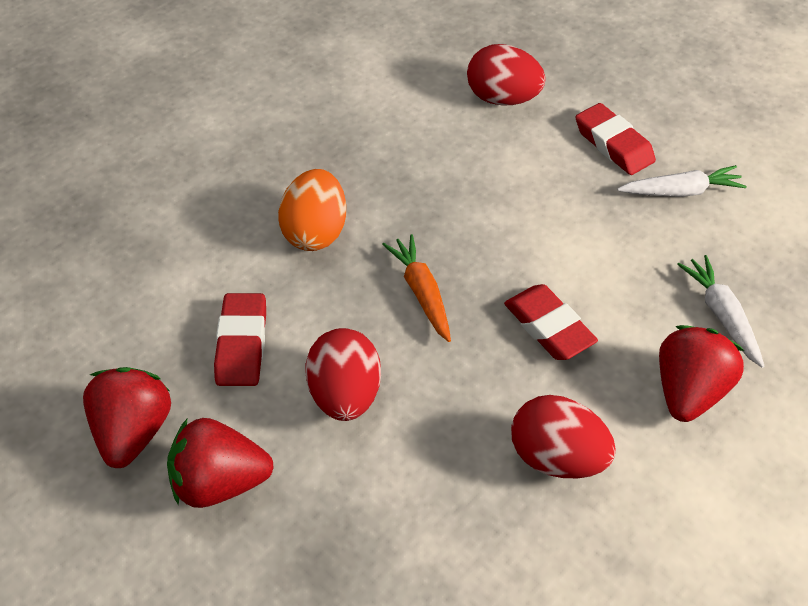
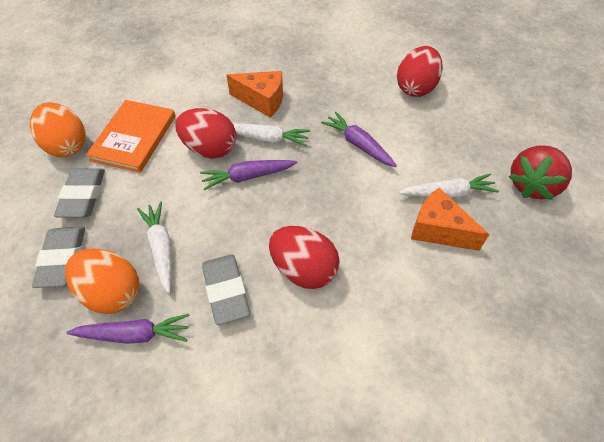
grey eraser: none = 0 -> [32,227,85,288] [54,168,105,218] [202,254,250,325] = 3
orange book: none = 0 -> [86,100,175,173] = 1
orange carrot: [382,234,451,342] = 1 -> none = 0
orange cheese: none = 0 -> [227,71,283,118] [411,188,489,251] = 2
orange egg: [278,169,346,251] = 1 -> [30,102,86,157] [65,249,139,314] = 2
purple carrot: none = 0 -> [66,314,190,344] [200,160,297,190] [321,112,397,167] = 3
red eraser: [214,293,266,386] [504,284,598,360] [576,103,656,175] = 3 -> none = 0
red strawberry: [83,367,171,468] [167,418,274,508] [659,325,744,422] = 3 -> [509,145,572,200] = 1
white carrot: [617,165,747,197] [677,255,765,368] = 2 -> [137,201,172,293] [233,123,310,147] [398,173,499,198] = 3

